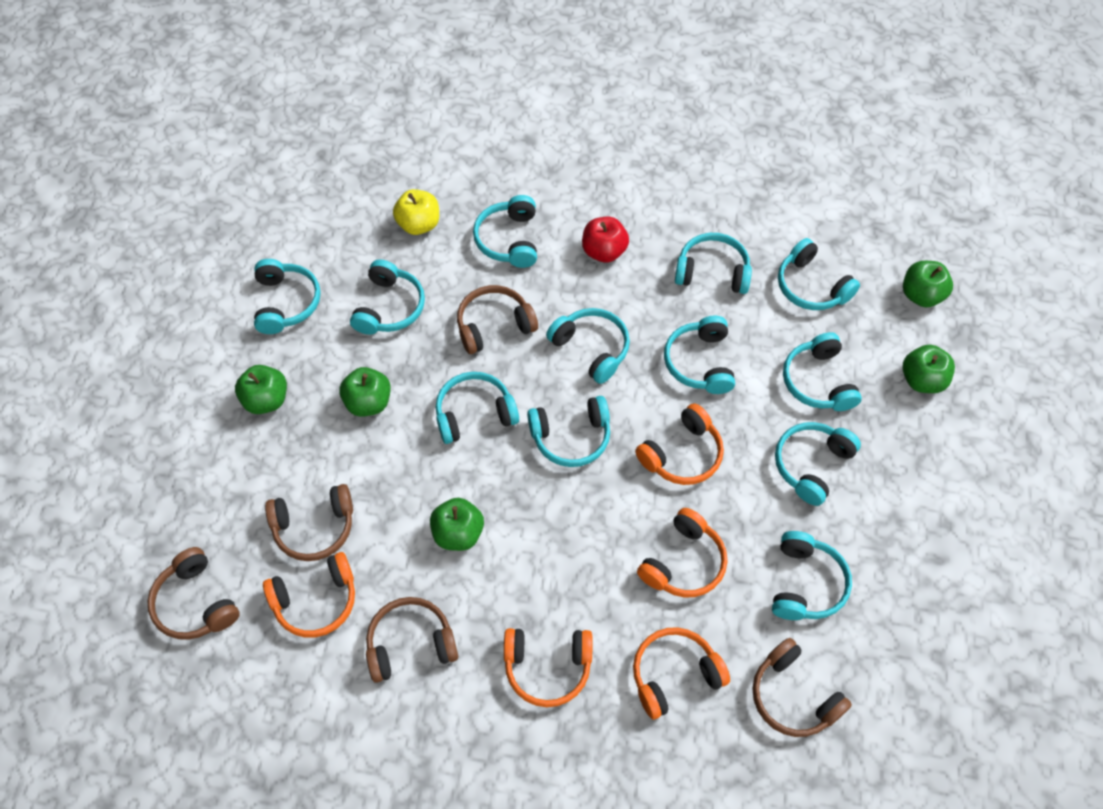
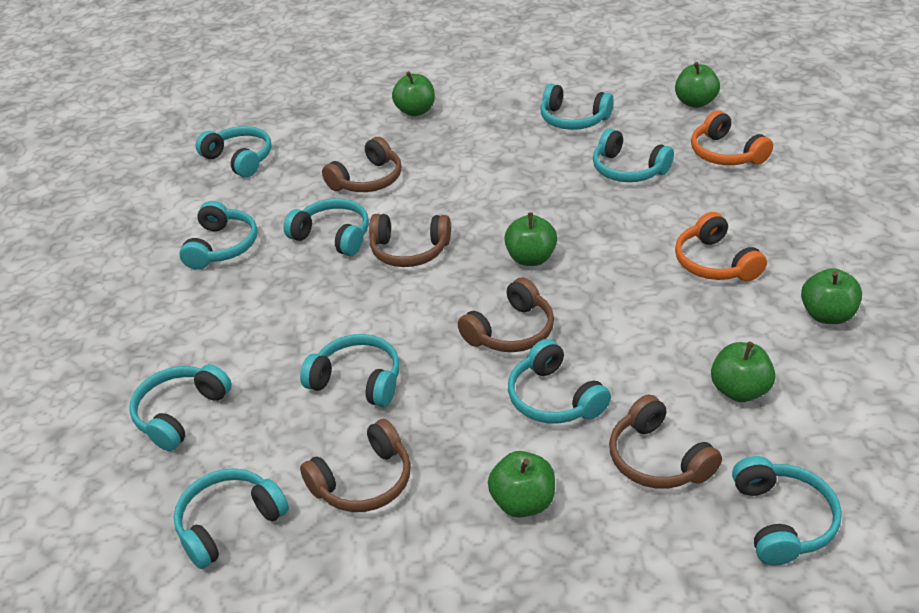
green apple: [235,365,287,414] [339,367,391,417] [430,498,484,551] [902,345,955,393] [903,261,953,307] = 5 -> [392,71,435,116] [488,451,555,518] [504,212,557,266] [675,62,720,108] [711,342,775,402] [801,268,862,324] = 6
orange headphones: [263,552,355,638] [504,628,592,707] [633,627,730,719] [635,403,724,485] [637,508,727,598] = 5 -> [675,212,767,281] [691,110,773,165] = 2
red apple: [582,217,629,263] = 1 -> none = 0
turquoise headphones: [254,259,321,334] [350,259,425,335] [436,372,519,444] [473,195,537,268] [527,396,610,467] [546,308,630,384] [664,316,735,394] [675,233,752,294] [772,531,852,620] [775,422,861,506] [778,238,860,310] [783,332,862,411] = 12 -> [129,364,232,451] [174,468,289,569] [179,201,257,270] [196,126,272,178] [284,198,369,256] [300,334,400,407] [508,339,611,423] [540,84,614,130] [593,128,674,182] [732,456,842,565] = 10
yellow apple: [393,189,439,235] = 1 -> none = 0

